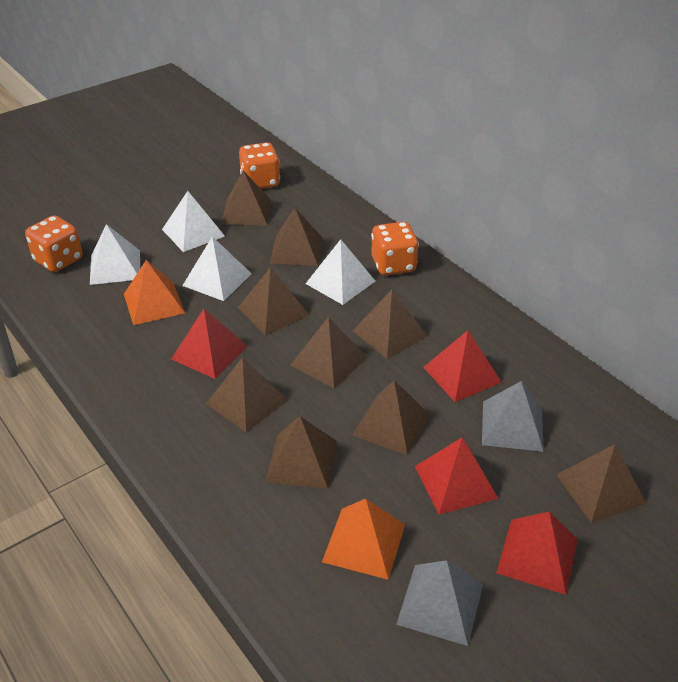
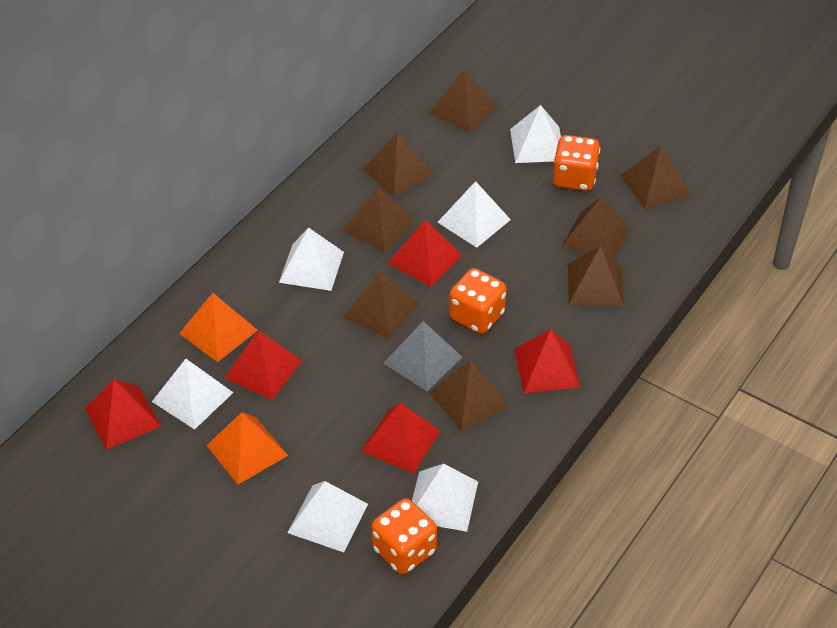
brown pyramid: [206,357,288,432] [222,171,271,225] [238,267,309,335] [265,416,337,489] [270,208,323,266] [290,317,367,389] [352,290,427,359] [352,380,430,455] [556,444,647,523] = 9 -> [343,186,415,252] [343,271,419,339] [362,132,434,197] [429,70,496,132] [429,360,509,431] [562,197,629,258] [568,246,624,306] [620,146,690,209] = 8
grey pyramid: [396,560,483,646] [482,381,544,452] = 2 -> [383,321,462,391] = 1
red pyramid: [171,309,248,379] [415,438,498,515] [423,330,502,402] [496,512,578,595] = 4 -> [85,379,161,450] [224,330,302,400] [361,403,440,474] [388,220,462,287] [514,329,580,393] = 5
white pyramid: [90,224,140,285] [162,191,225,252] [182,237,252,301] [306,239,375,305] = 4 -> [152,359,234,429] [279,228,344,291] [287,481,368,552] [412,464,478,532] [438,181,511,248] [510,105,561,163] = 6

